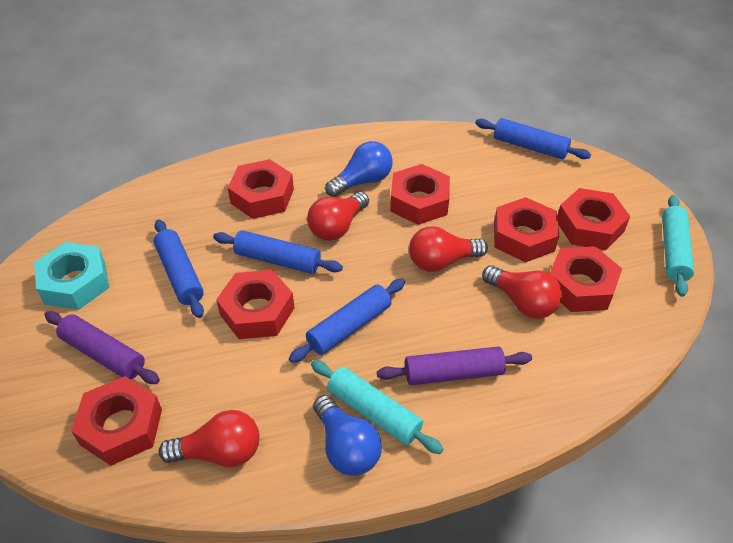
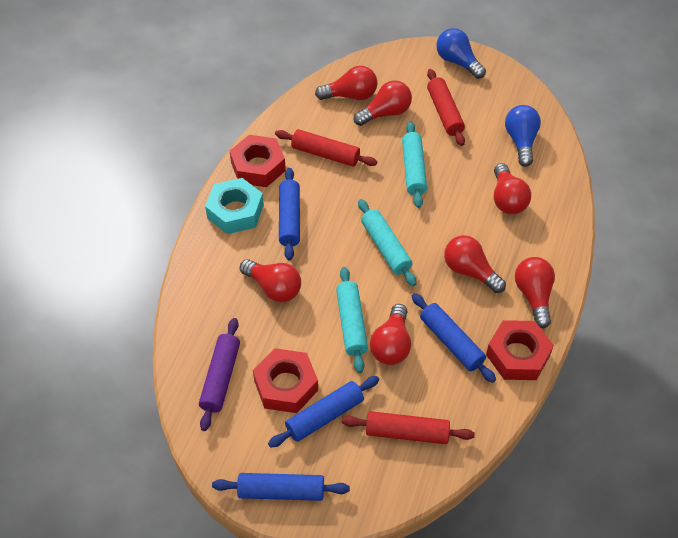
purple rolling pin: [44,311,160,384] [377,347,532,385] = 2 -> [199,318,240,431] = 1
red light bulb: [159,410,260,467] [307,192,369,241] [409,226,488,272] [482,265,562,319] = 4 -> [240,259,301,302] [315,66,377,100] [354,80,412,126] [370,304,411,365] [444,235,506,293] [494,163,531,214] [515,257,555,328] = 7
red nut: [71,376,162,466] [216,270,294,339] [227,159,294,219] [390,164,450,225] [494,197,559,262] [550,246,622,312] [557,188,630,250] = 7 -> [230,135,286,187] [253,348,318,413] [486,320,554,380] = 3
red rolling pin: none = 0 -> [275,129,377,167] [342,411,475,444] [427,69,465,146] = 3
turquoise rolling pin: [311,360,443,454] [662,195,694,297] = 2 -> [336,267,368,373] [358,199,417,286] [402,122,427,208] = 3

